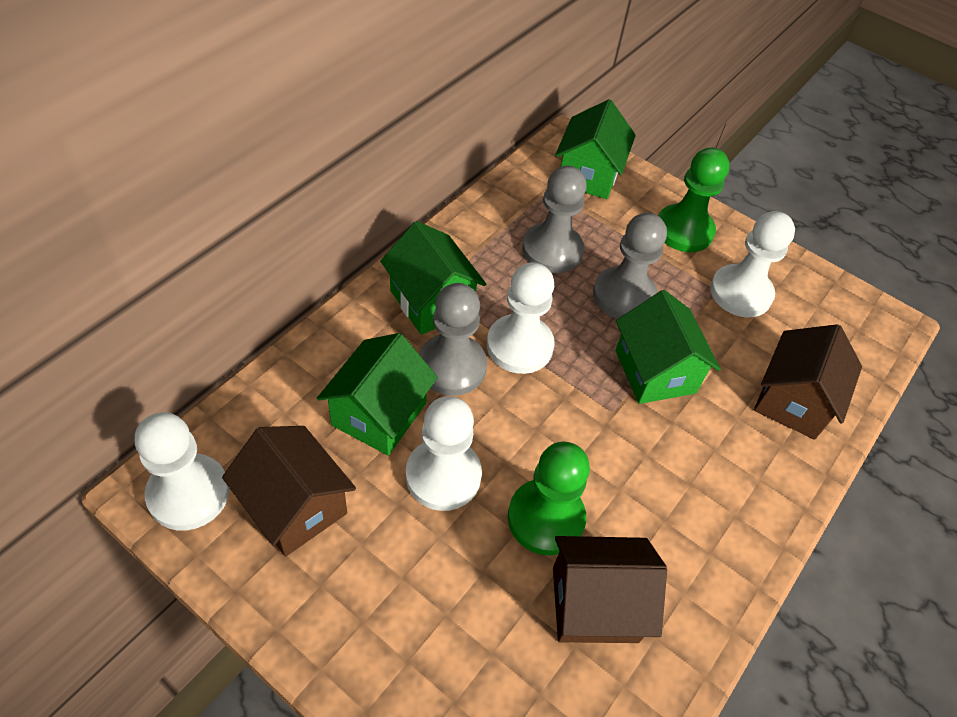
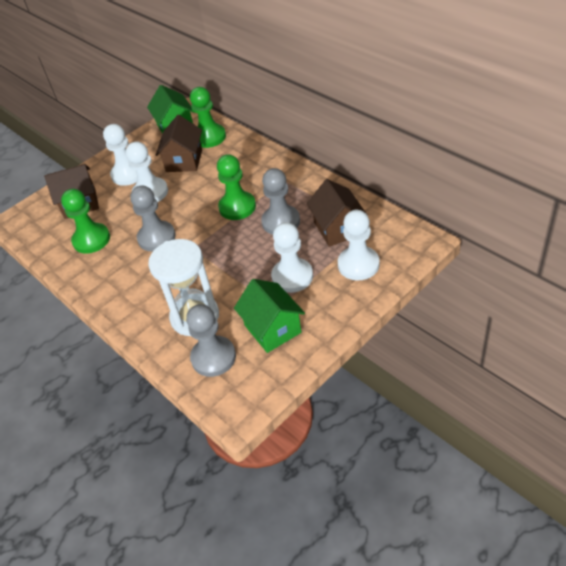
green house: [317,333,438,456] [380,221,486,335] [555,99,636,199] [615,290,721,404] = 4 -> [147,85,194,134] [234,279,305,353] = 2
green pawn: [508,442,590,555] [658,147,730,252] = 2 -> [61,189,110,254] [190,87,226,148] [217,154,256,220] = 3
white hourglass: none = 0 -> [148,239,219,336] = 1

